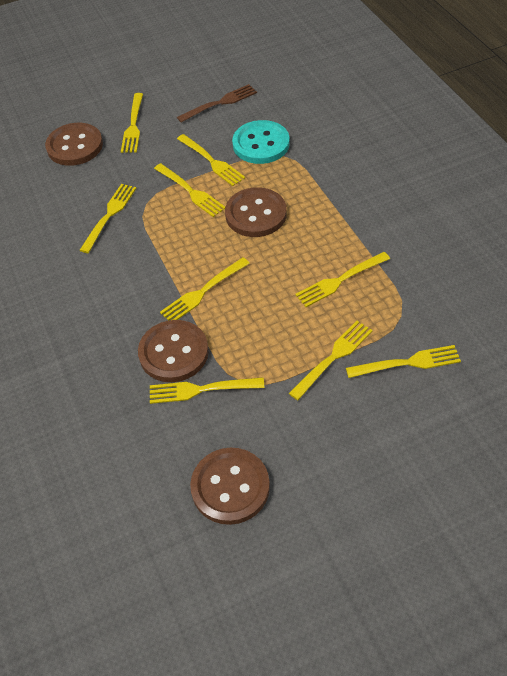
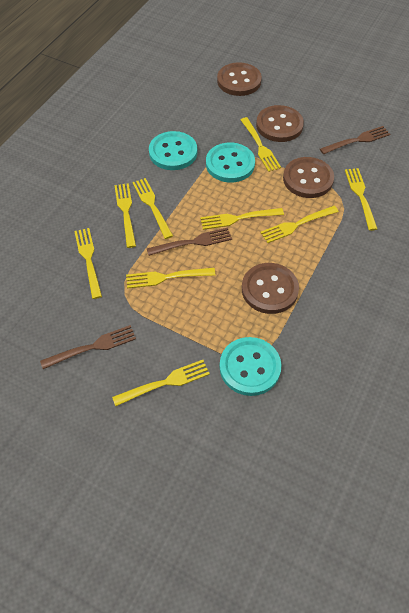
brown fork: [177,84,257,123] = 1 -> [40,325,136,369] [147,227,232,256] [320,126,390,154] = 3
turquoise button: [232,120,290,164] = 1 -> [149,131,197,170] [206,143,255,182] [220,337,281,396] = 3

